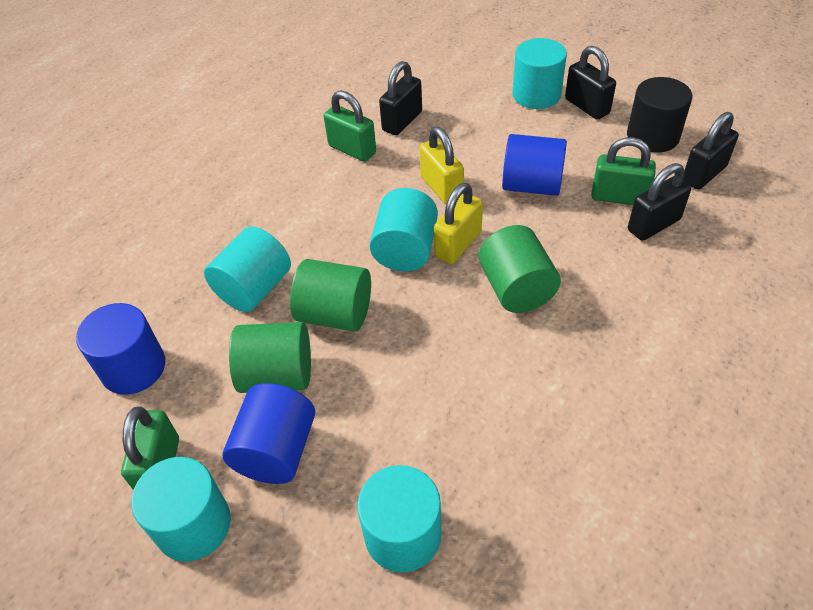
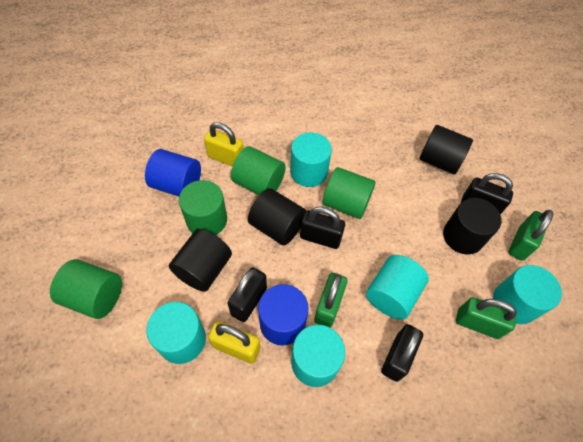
black cylinder: [627,77,692,153] = 1 -> [169,229,232,292] [248,188,306,245] [420,125,473,174] [443,198,501,255] = 4
blue cylinder: [76,303,165,395] [222,383,315,484] [502,134,567,196] = 3 -> [145,149,201,196] [258,284,308,346] = 2
green cylinder: [229,322,311,393] [290,259,371,331] [479,225,561,313] = 3 -> [50,259,122,319] [179,180,227,235] [231,146,286,195] [323,167,376,219] = 4

